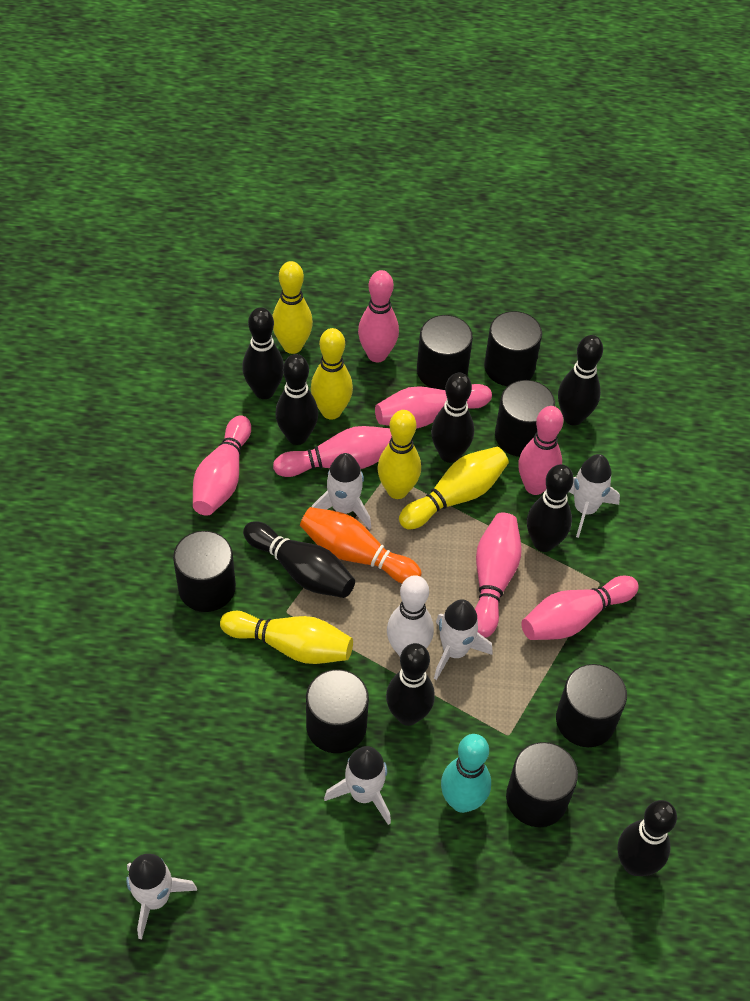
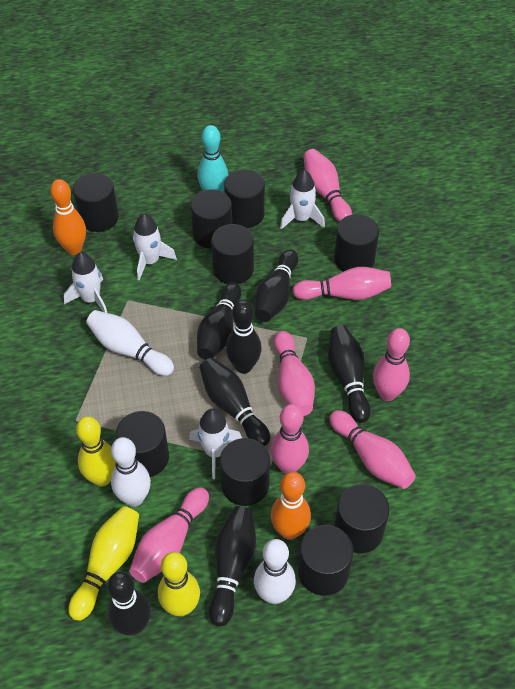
black bowling pin: [242,307,284,399] [243,521,355,598] [275,354,318,445] [386,643,435,726] [431,373,474,463] [527,464,574,552] [558,335,603,426] [617,800,677,876] = 8 -> [107,572,151,636] [197,282,241,360] [199,358,270,446] [209,506,256,627] [226,300,262,374] [255,249,298,322] [328,325,371,423] = 7
black cylinder: [173,531,236,612] [306,669,369,753] [417,315,473,390] [484,311,542,386] [495,380,555,457] [506,742,578,827] [556,664,627,747] = 7 -> [73,173,119,232] [116,411,169,477] [190,189,232,249] [211,224,254,284] [220,438,270,506] [224,170,265,228] [298,525,353,596] [334,214,379,271] [334,484,389,553] = 9
orange bowling pin: [300,507,422,583] = 1 -> [50,179,86,255] [271,472,311,540] = 2
white bowling pin: [387,575,434,656] = 1 -> [86,310,174,376] [111,437,151,507] [254,539,296,604] = 3
white rocket: [126,854,197,940] [312,453,371,530] [324,746,391,825] [434,599,493,680] [569,454,620,538] = 5 -> [64,252,107,313] [133,214,177,281] [189,409,242,479] [280,170,325,230] = 4
yellow bowling pin: [220,611,353,664] [272,261,313,354] [311,328,353,420] [377,410,421,499] [399,447,509,529] = 5 -> [68,506,139,621] [76,416,116,487] [158,552,200,616] = 3

